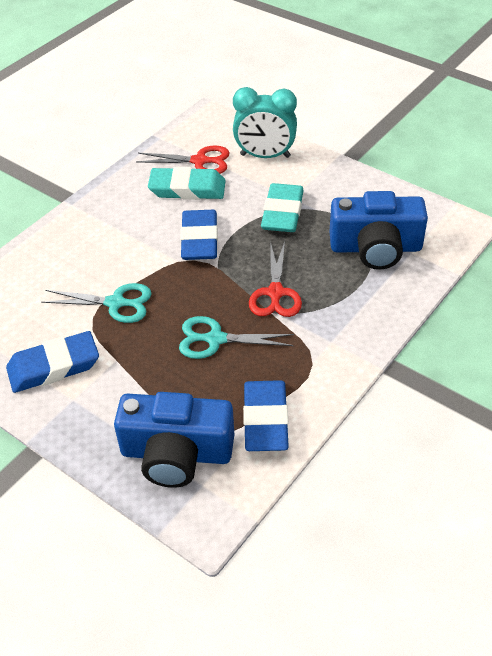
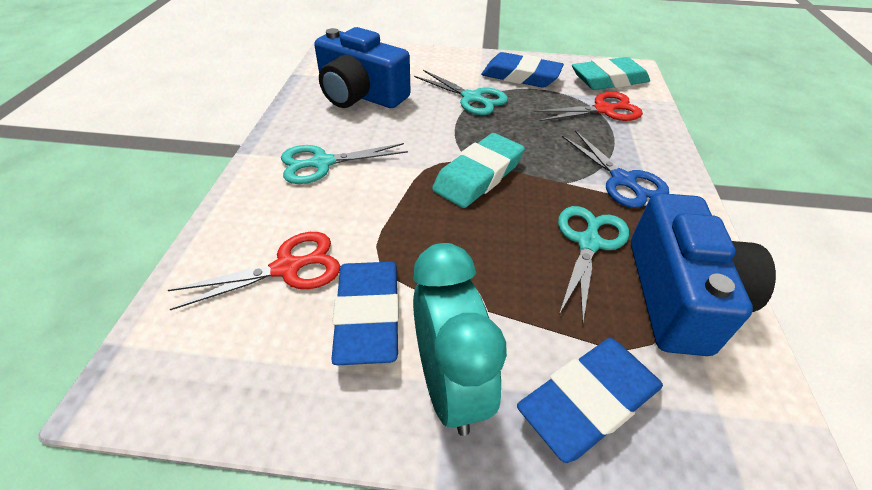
blue scissors: none = 0 -> [562,130,669,208] = 1
turquoise scissors: [41,283,152,323] [179,316,294,359] = 2 -> [281,143,408,184] [414,70,508,115] [558,206,629,325] = 3

